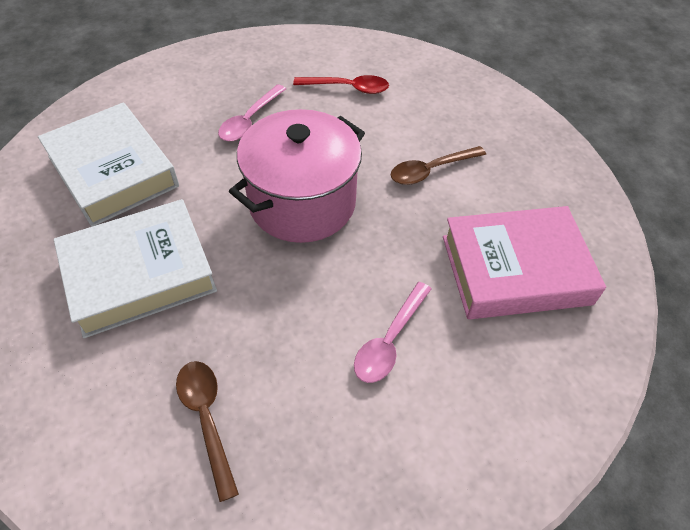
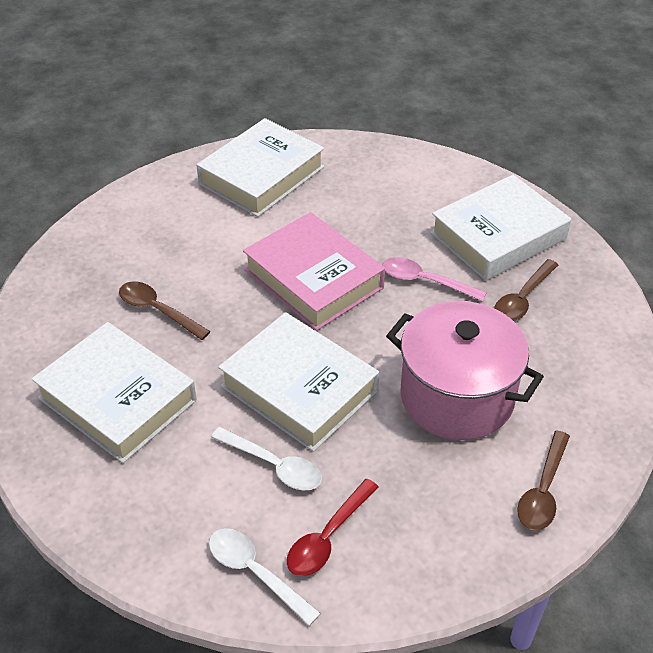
brown spoon: [176,361,239,502] [391,146,486,185] = 2 -> [119,282,211,340] [494,259,558,321] [517,431,570,531] = 3
pink spoon: [218,84,286,141] [354,282,431,383] = 2 -> [382,257,487,301] = 1
white book: [38,103,179,227] [54,199,217,338] = 2 -> [31,322,197,463] [196,118,324,217] [218,312,379,452] [430,175,571,281] = 4
white spoon: none = 0 -> [209,528,321,626] [211,427,322,490] = 2

